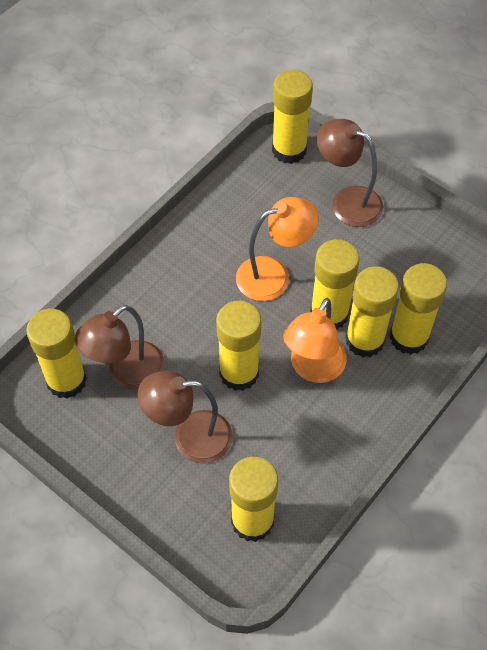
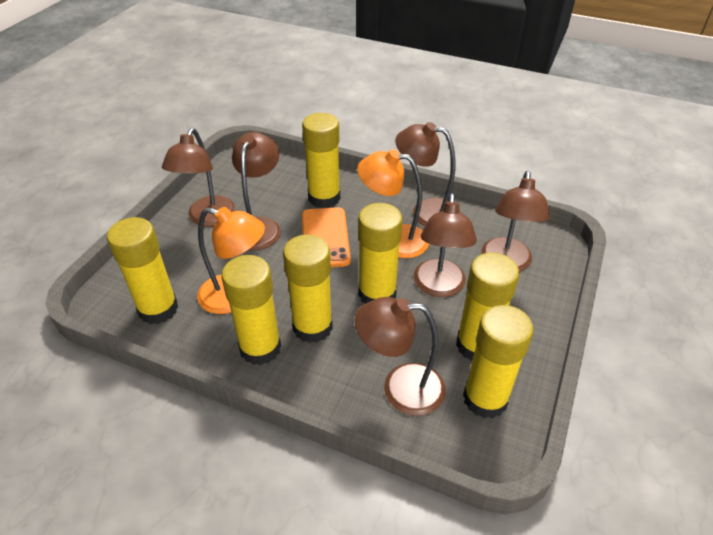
brown lamp: [75,305,165,390] [138,371,233,464] [317,119,383,227] = 3 -> [162,128,235,226] [232,132,281,250] [355,297,446,416] [395,122,455,226] [414,193,477,297] [481,171,550,272] = 6
orange phone: none = 0 -> [302,207,351,267] = 1

